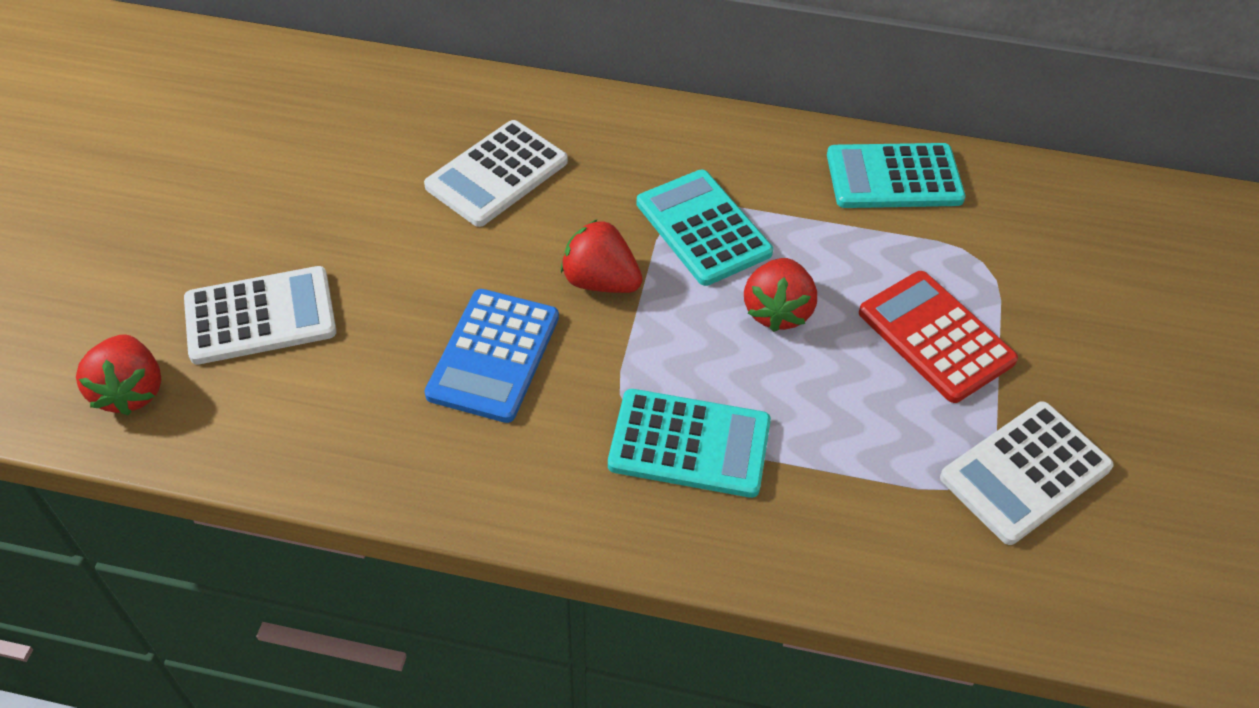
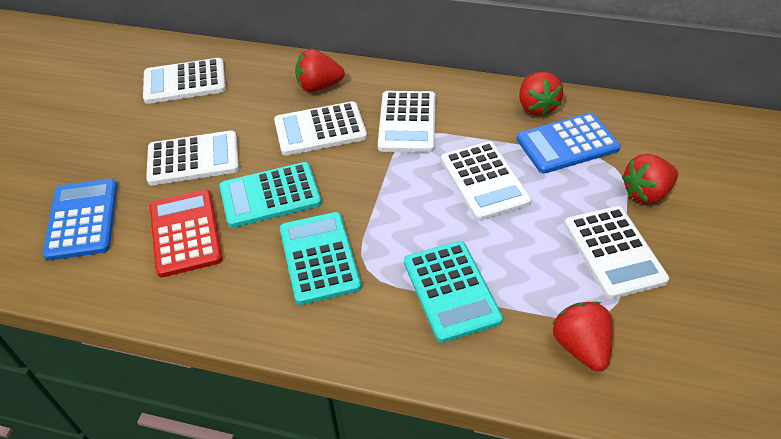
blue calculator: [424,289,559,423] = 1 -> [43,179,117,261] [516,113,620,174] = 2
red strawberry: [76,334,161,415] [561,219,643,293] [744,258,817,332] = 3 -> [295,49,345,92] [519,72,563,116] [552,301,613,371] [622,154,678,204] = 4
white calculator: [184,266,336,365] [424,120,568,227] [940,401,1113,545] = 3 -> [143,58,226,104] [146,131,239,185] [274,101,367,156] [378,91,435,153] [441,141,531,221] [564,206,669,299] = 6

